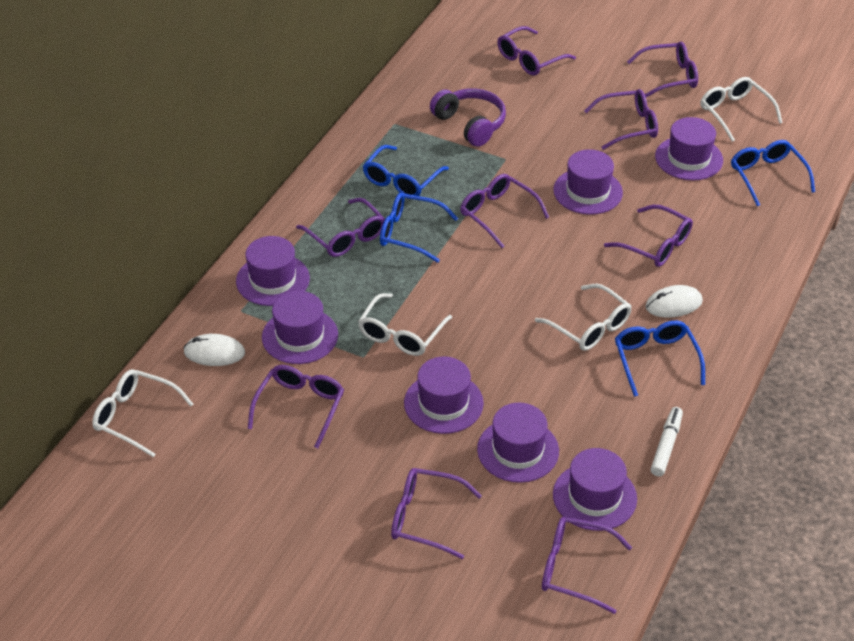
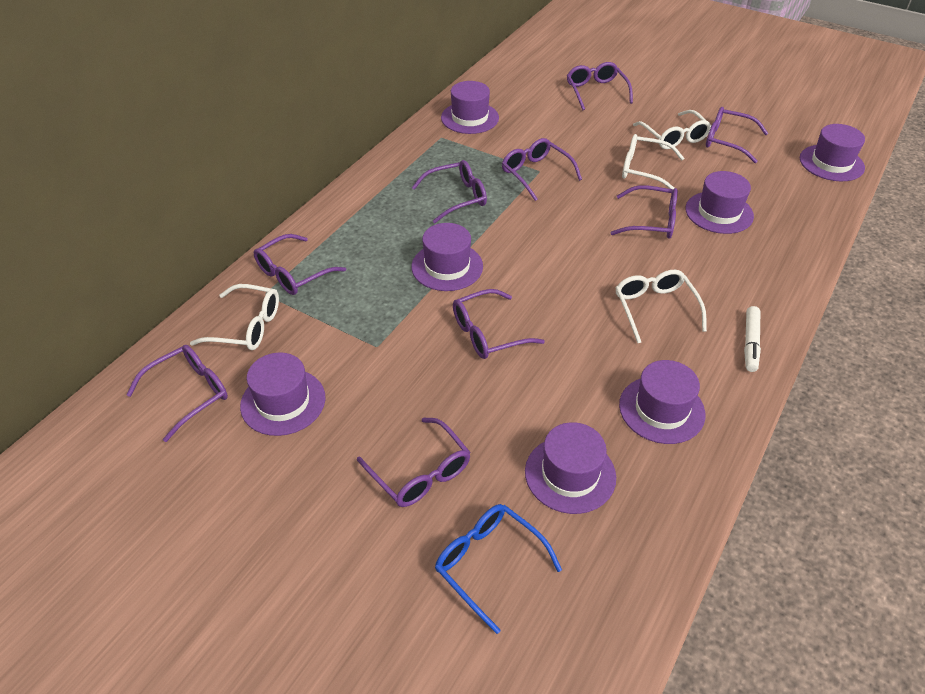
blue glasses: [363,145,449,196] [380,193,458,263] [615,321,705,397] [731,140,815,206] = 4 -> [435,504,562,634] = 1
purple headphones: [430,88,506,147] = 1 -> none = 0
white mouse: [183,334,245,366] [645,285,703,318] = 2 -> none = 0

